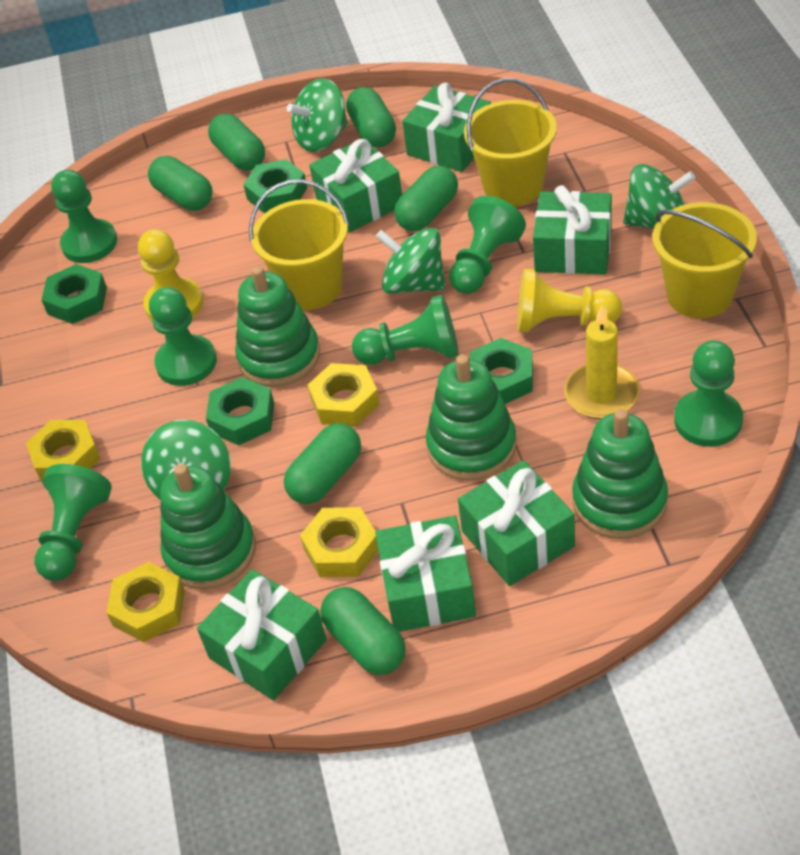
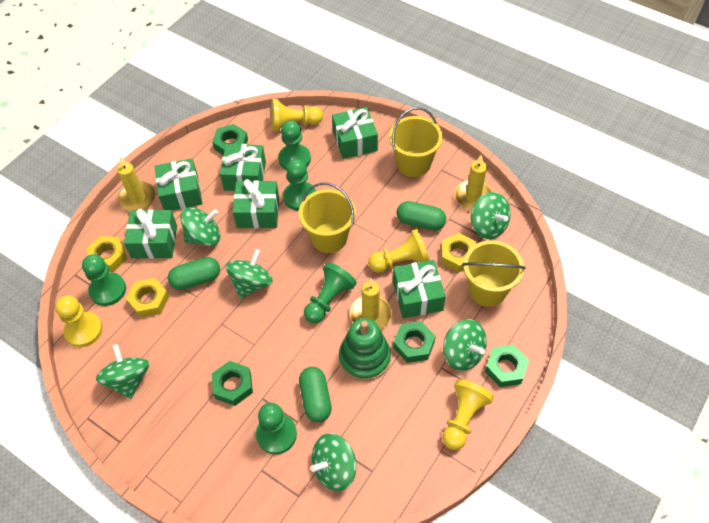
green capsule: [148,156,213,211] [208,114,265,170] [284,423,361,504] [320,587,406,675] [346,87,396,148] [394,165,458,231] = 6 -> [168,257,220,290] [299,367,332,422] [396,201,446,231] = 3
green pawn: [35,464,112,581] [51,170,117,263] [149,287,217,386] [352,295,459,365] [449,196,526,294] [674,340,743,447] = 6 -> [82,254,126,306] [256,403,297,455] [278,120,311,170] [283,159,316,211] [304,263,357,324] = 5
green spinning top: [141,420,231,500] [287,78,348,152] [376,228,446,294] [623,164,695,229] = 4 -> [96,344,149,399] [181,207,220,246] [226,249,273,298] [311,433,356,491] [443,319,487,371] [471,192,510,239] = 6
green stacking toy: [160,464,256,590] [235,266,320,387] [426,354,517,481] [572,409,668,539] = 4 -> [339,318,391,382] = 1
yellow candle: [564,305,640,419] = 1 -> [117,157,156,211] [350,278,392,330] [455,155,492,210] = 3
yellow nut: [26,420,101,482] [106,562,185,642] [300,507,379,577] [308,363,380,427] = 4 -> [86,236,128,272] [126,278,169,318] [441,233,476,273] = 3
yellow pawn: [138,229,204,321] [517,269,622,332] = 2 -> [55,295,103,347] [271,99,323,131] [368,229,429,273] [442,379,494,450] = 4

